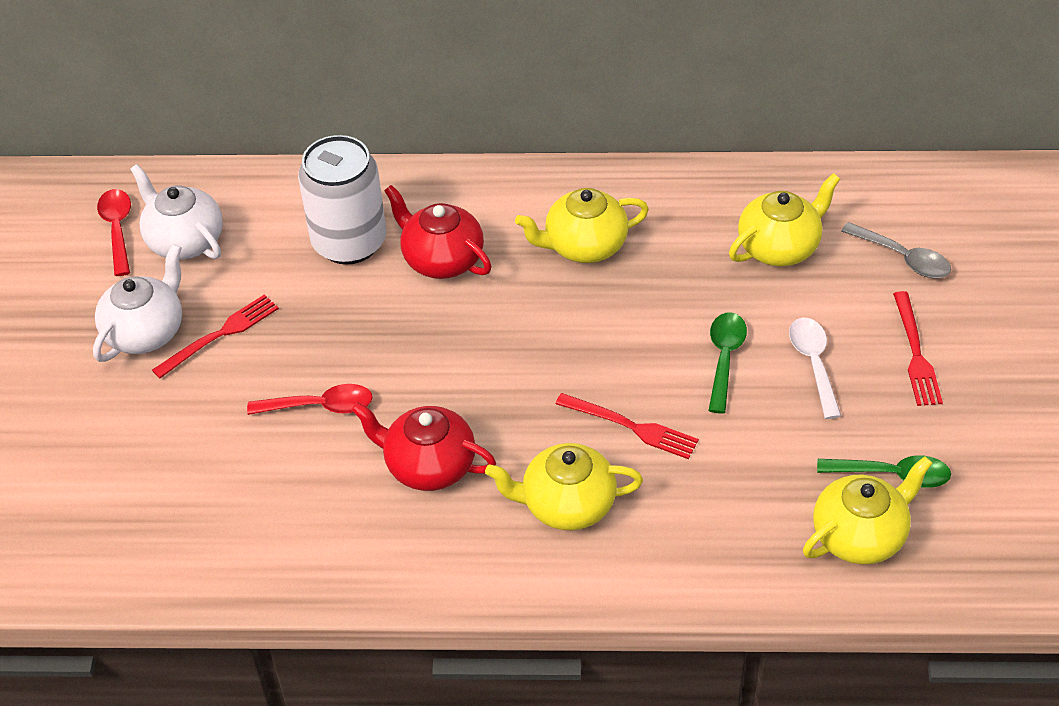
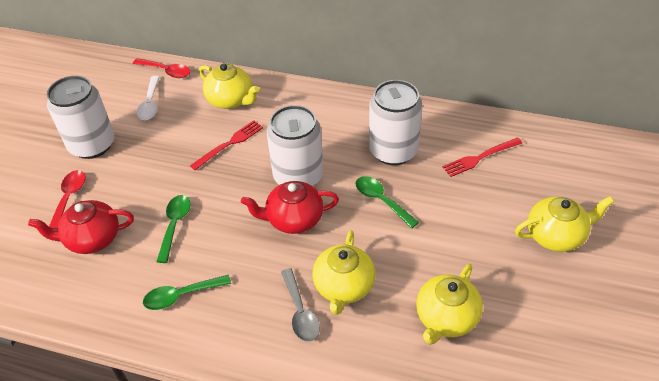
green spoon: [708,312,747,414] [817,455,951,488] = 2 -> [143,275,231,310] [157,195,191,263] [355,176,419,228] = 3
red fork: [152,294,279,378] [555,393,699,459] [893,291,943,406] = 3 -> [190,121,263,170] [442,137,522,177] = 2
white can: [298,135,386,265] = 1 -> [47,76,114,159] [267,105,323,186] [369,80,423,165] = 3
white teapot: [93,244,182,362] [130,164,223,260] = 2 -> none = 0

